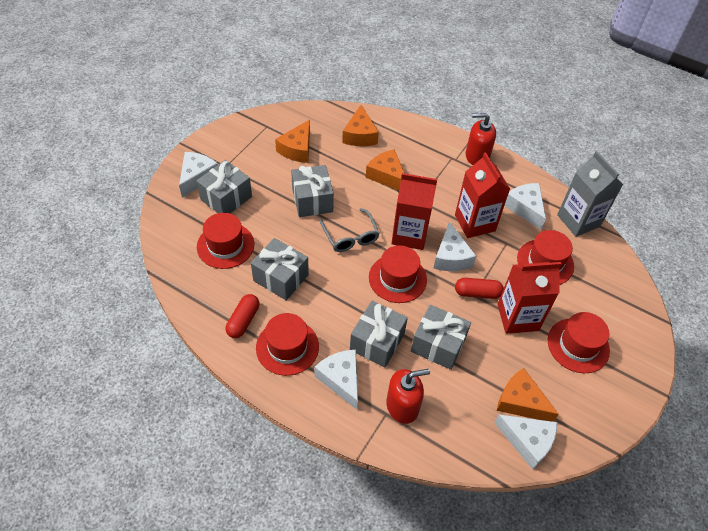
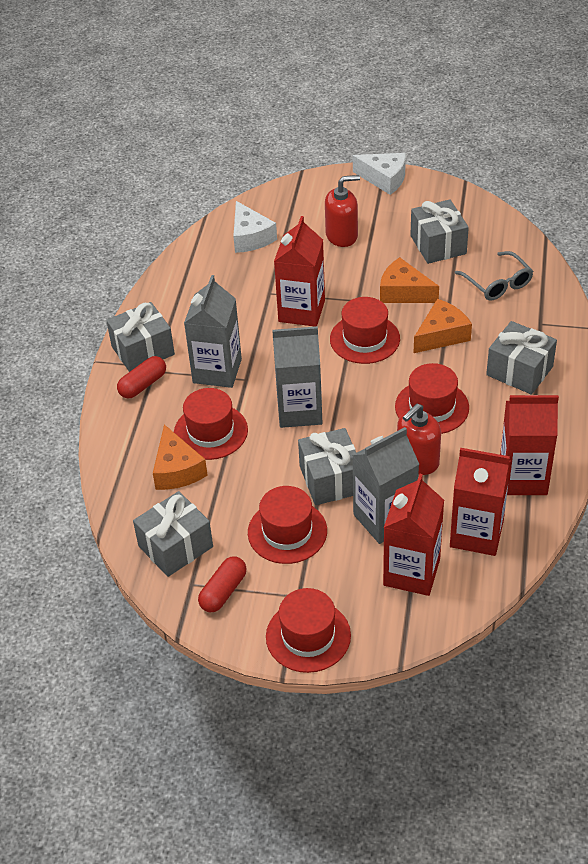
grey carton: [557,151,623,237] = 1 -> [184,275,242,388] [272,326,322,428] [352,427,419,544] = 3
orange cheese: [275,120,310,163] [342,105,379,146] [366,149,404,190] [497,368,559,422] = 4 -> [153,424,208,490] [380,257,439,303] [414,299,472,353] = 3
red carton: [391,173,437,250] [455,152,510,238] [497,262,561,334] = 3 -> [274,216,325,327] [383,474,444,596] [450,448,511,556] [500,395,559,495] = 4
white cheese: [179,152,218,198] [314,350,358,410] [433,221,476,271] [494,414,557,470] [504,183,546,230] = 5 -> [233,201,277,253] [353,153,406,195] = 2

